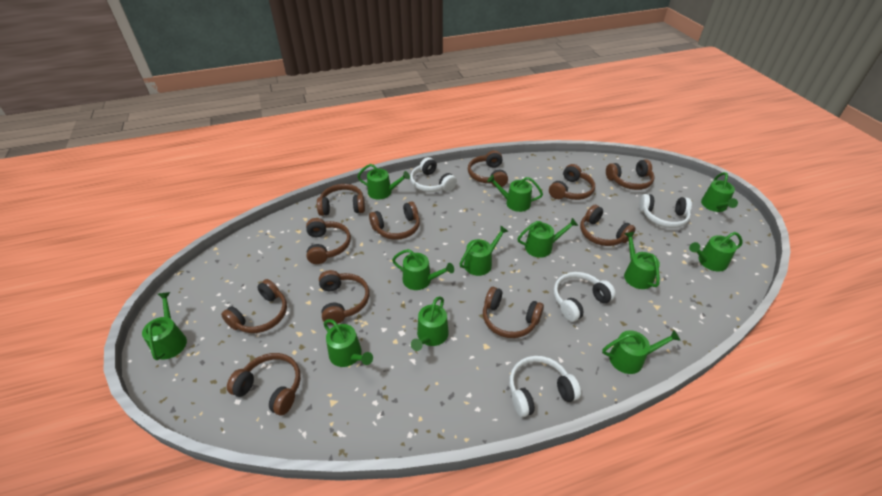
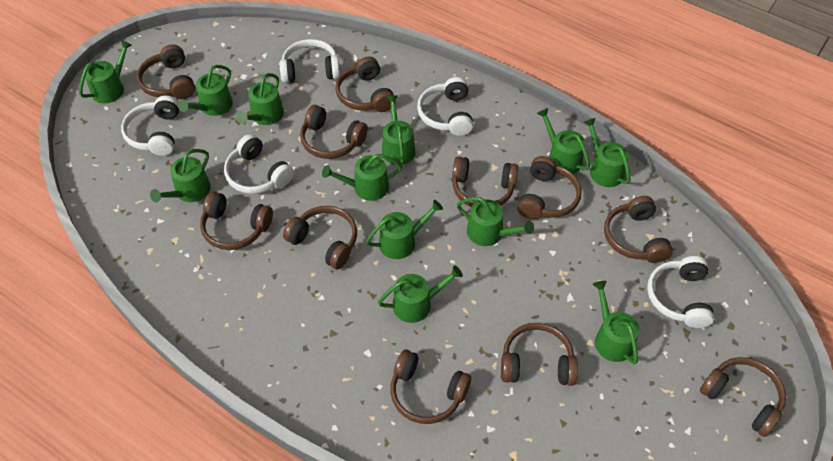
white headphones: [410,157,457,192] [509,356,581,417] [553,272,616,322] [639,194,692,228] = 4 -> [121,96,179,156] [224,134,294,194] [280,39,340,83] [417,77,473,136] [647,256,714,328] = 5

